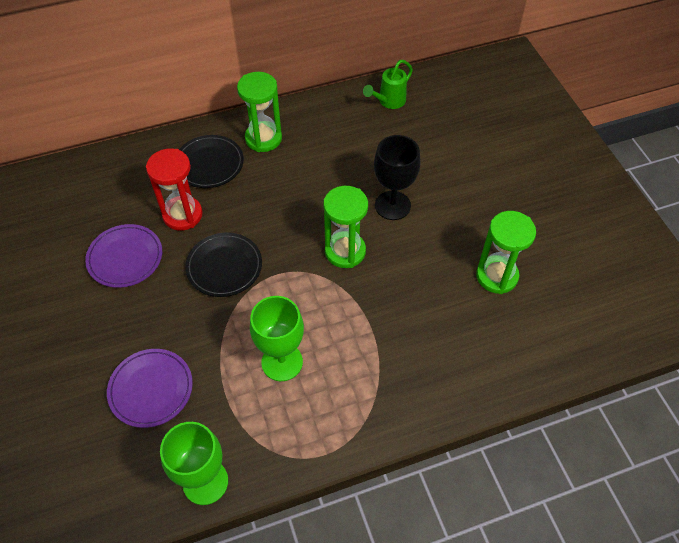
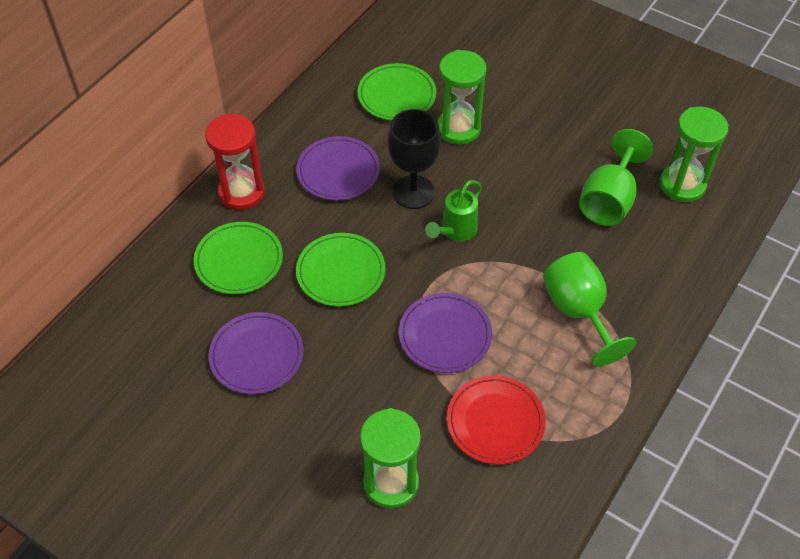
black plate: [179,135,244,188] [185,233,262,297] = 2 -> none = 0
green plate: none = 0 -> [194,222,283,294] [296,233,386,307] [358,63,436,121] = 3
purple plate: [85,224,162,288] [107,349,193,428] = 2 -> [209,312,304,394] [296,136,380,201] [399,293,492,373] = 3
red plate: none = 0 -> [447,375,546,465] = 1

